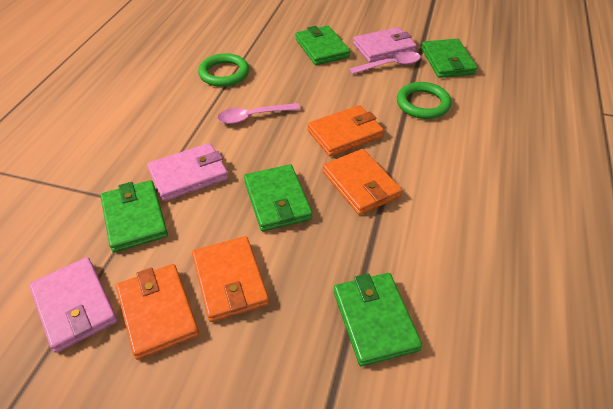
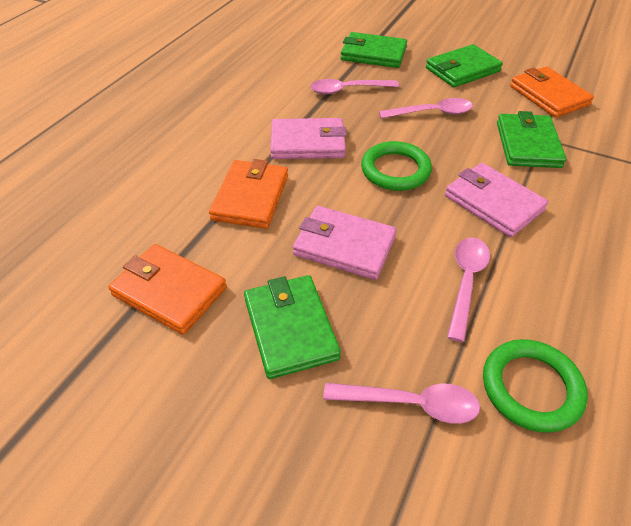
green wallet: [100,180,168,252] [244,164,312,232] [296,26,350,65] [334,273,422,366] [422,39,477,78] = 5 -> [244,275,341,379] [341,32,407,68] [426,44,503,87] [497,111,566,168] = 4
orange wallet: [116,264,199,360] [192,236,269,322] [307,105,384,156] [323,149,402,215] = 4 -> [108,244,227,335] [209,159,288,229] [510,67,594,118] = 3
pink spoon: [217,103,300,124] [349,51,421,74] = 2 -> [310,79,399,94] [323,383,480,424] [379,98,473,119] [447,237,490,342] = 4

